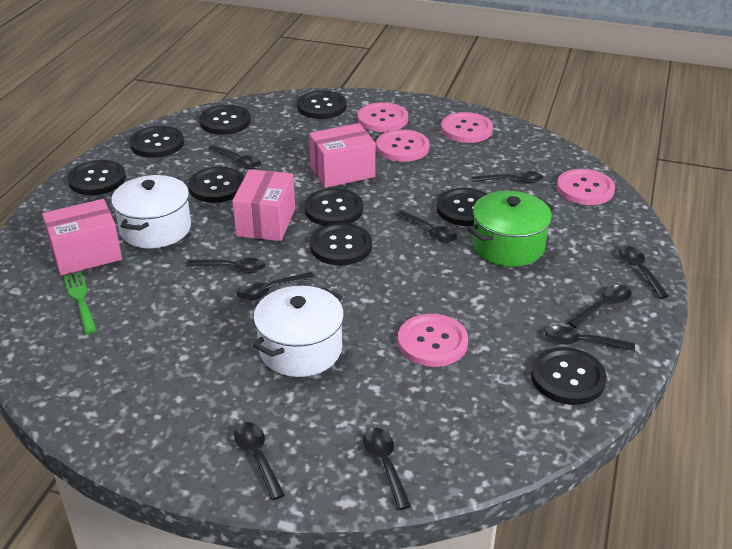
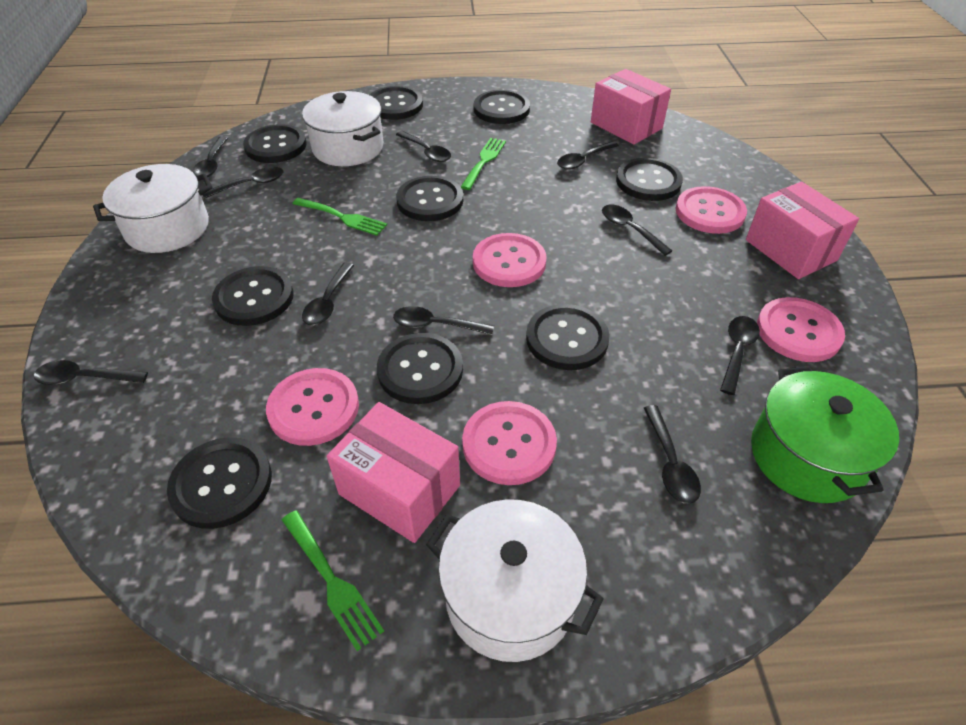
green fork: [63,271,97,334] = 1 -> [282,510,384,651] [292,198,387,236] [461,138,506,190] = 3
white pot: [111,175,191,248] [253,286,344,377] = 2 -> [93,164,213,253] [302,91,383,166] [426,499,604,662] = 3

